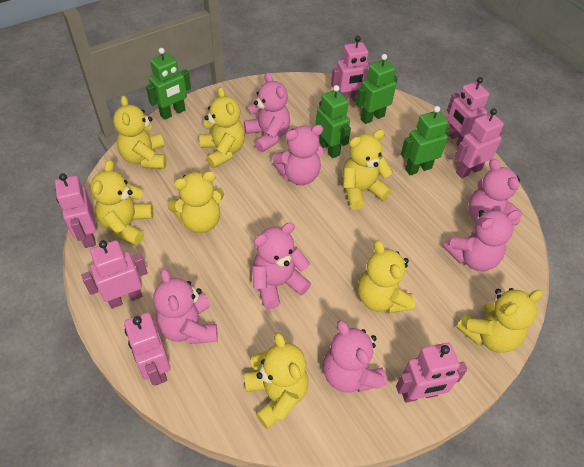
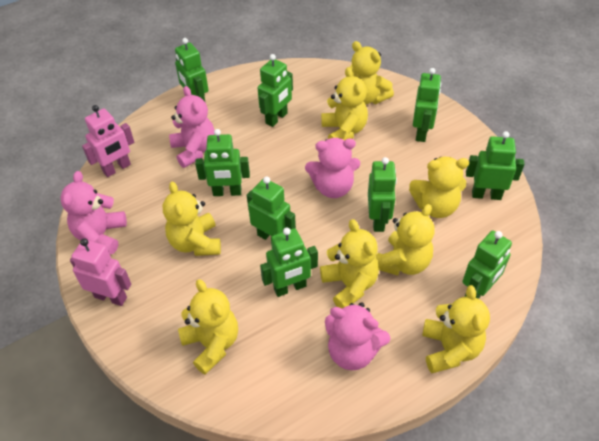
green robot: [146,48,191,120] [315,85,351,158] [355,54,398,124] [401,106,450,175] = 4 -> [175,38,209,103] [195,129,250,196] [247,176,296,240] [258,54,293,127] [260,227,318,297] [368,157,397,232] [413,68,441,142] [463,231,512,299] [466,131,525,200] = 9
pink robot: [55,173,96,248] [81,240,148,309] [124,312,171,385] [331,36,375,102] [396,343,467,403] [447,77,489,146] [454,109,504,178] = 7 -> [70,238,131,306] [82,105,134,177] = 2
pink teddy bear: [153,269,218,344] [244,72,290,152] [252,222,311,309] [272,125,323,185] [323,320,387,392] [443,210,520,271] [468,159,522,226] = 7 -> [60,171,127,254] [169,86,215,168] [305,138,360,198] [325,302,390,370] = 4

